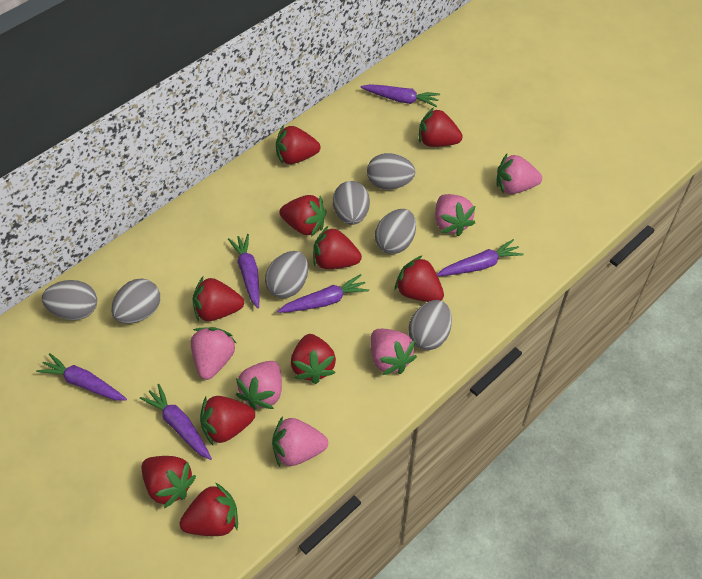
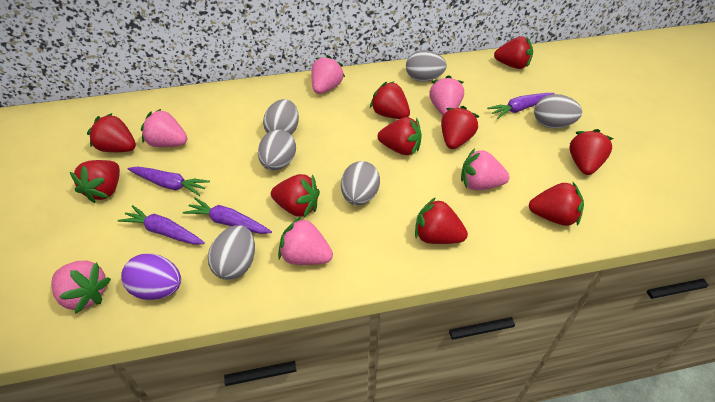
grey egg: [42,280,97,320] [111,278,160,324] [265,251,308,298] [333,181,370,225] [367,153,415,190] [375,209,416,254] [409,300,452,350] = 7 -> [208,225,255,280] [258,130,296,170] [263,99,299,135] [341,161,380,205] [406,50,447,81] [534,94,582,128] = 6
purple carrot: [36,353,127,401] [140,384,212,460] [228,234,259,308] [277,274,369,313] [361,84,440,107] [437,239,524,276] = 6 -> [118,205,205,245] [127,166,210,196] [183,198,272,234] [487,93,555,119] = 4
purple egg: none = 0 -> [121,253,181,300] = 1

